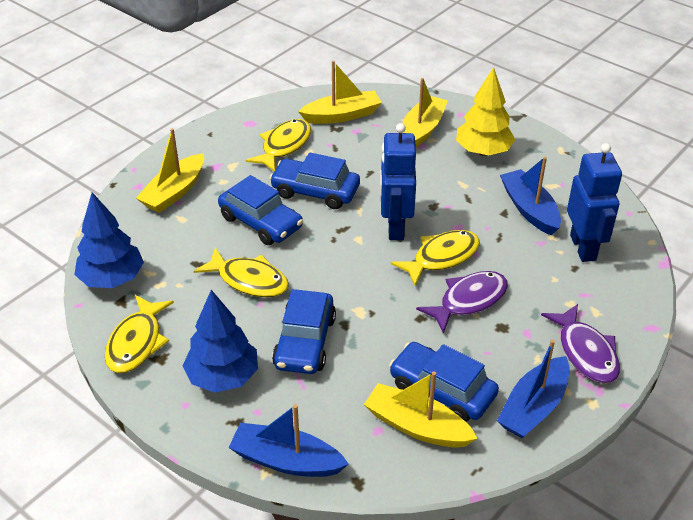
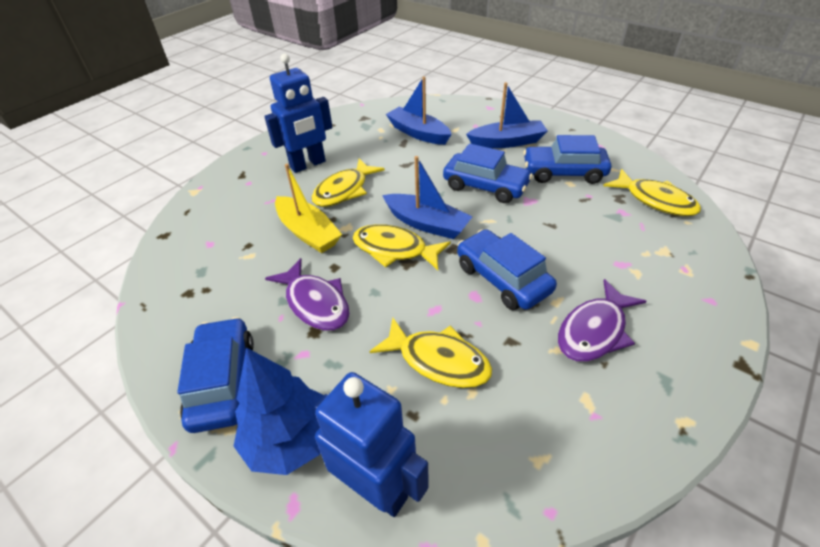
blue tree: [74,192,144,288] [183,290,258,393] = 2 -> [234,347,324,475] = 1
yellow boat: [136,128,204,213] [298,61,382,124] [364,371,478,447] [403,78,448,147] = 4 -> [275,164,342,253] = 1
yellow tree: [456,67,515,156] = 1 -> none = 0

